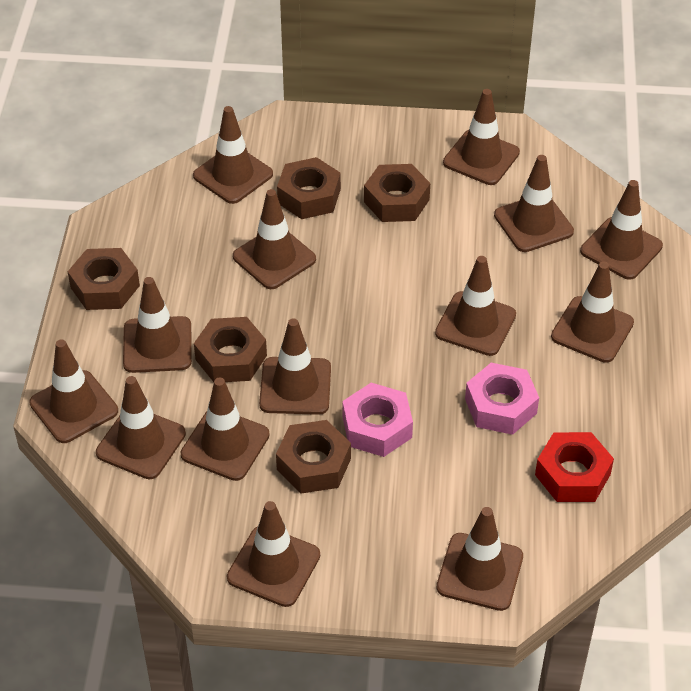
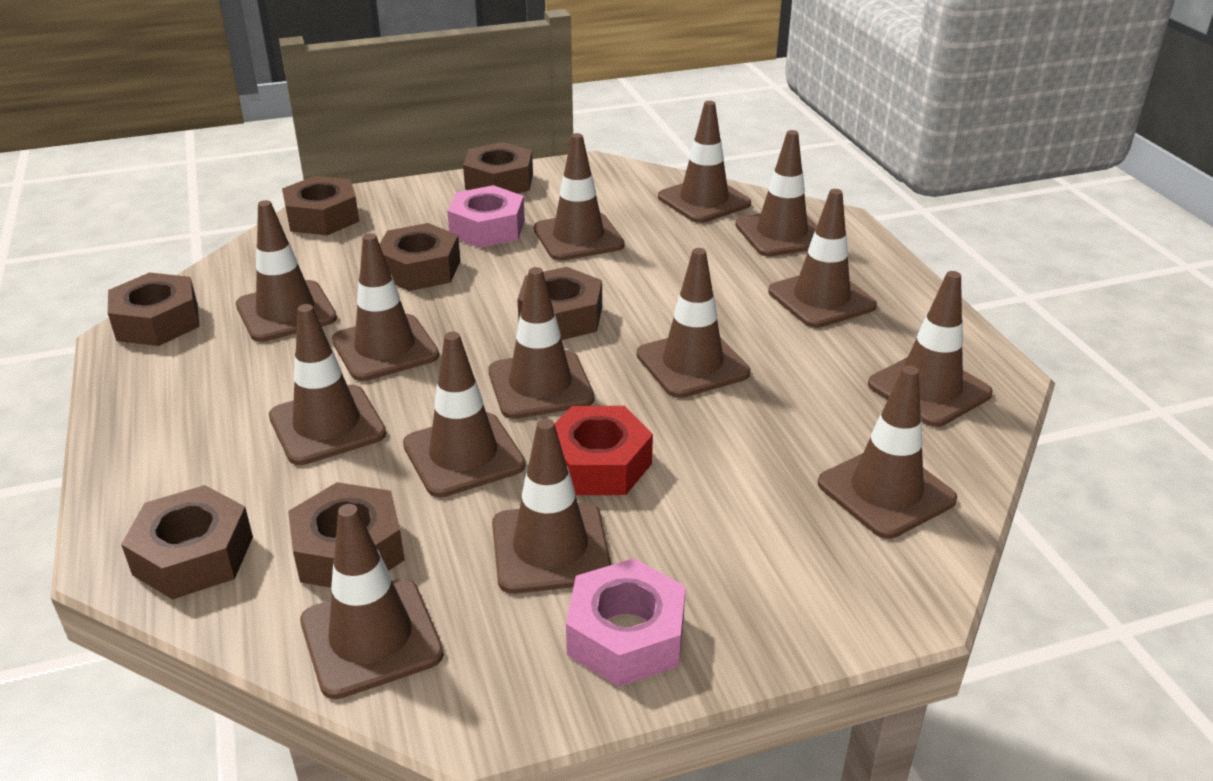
brown nut: [68,248,140,310] [194,317,267,382] [276,420,351,494] [277,157,341,219] [364,164,430,222] = 5 -> [108,272,200,346] [121,485,253,600] [282,176,359,235] [288,482,405,588] [380,223,460,291] [463,142,533,194] [517,267,602,340] = 7

